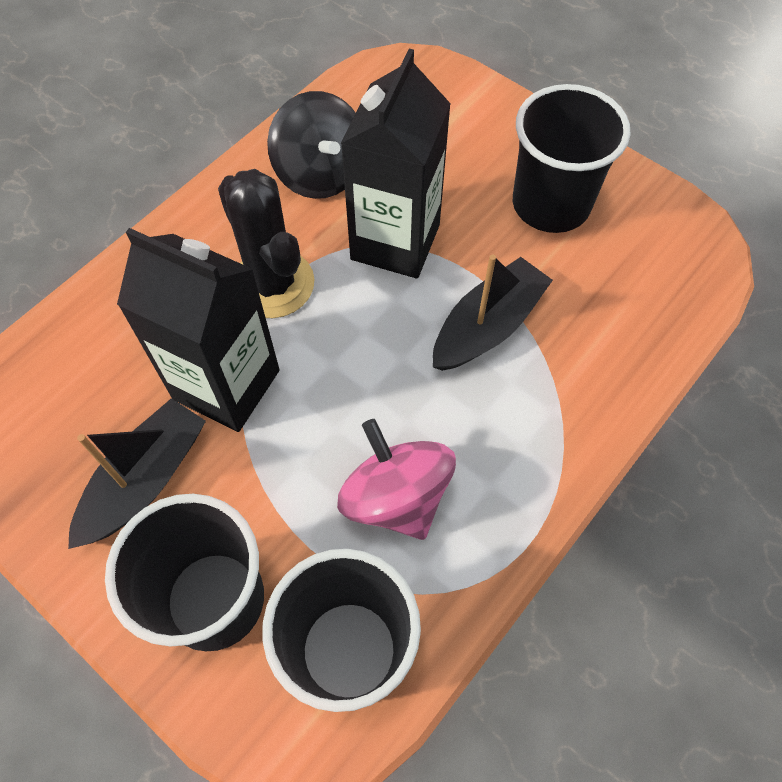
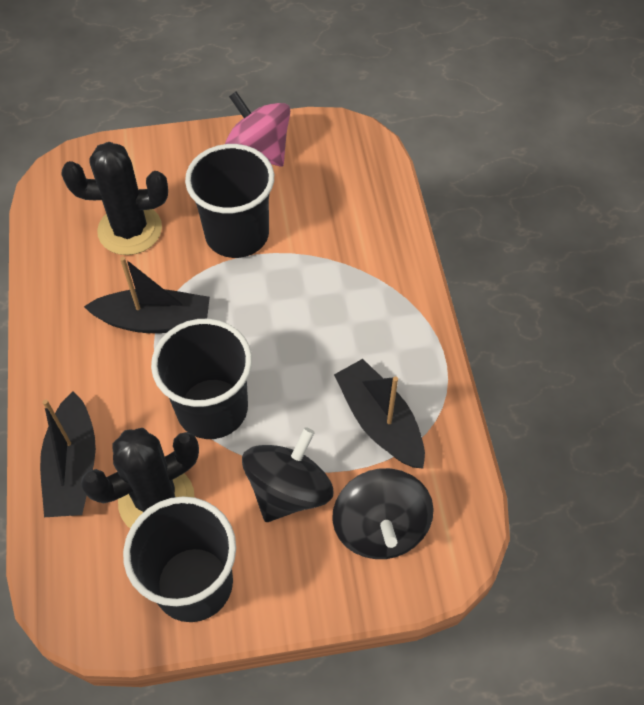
black boat: [68,398,206,549] [433,254,553,371] = 2 -> [40,391,96,517] [84,257,210,333] [334,359,425,468] = 3
black cactus: [218,169,315,318] = 1 -> [61,142,168,255] [81,428,199,528] = 2
black carton: [117,228,280,432] [341,48,451,279] = 2 -> none = 0
black spinning top: [267,91,355,199] = 1 -> [242,427,333,522] [332,468,434,559] = 2

